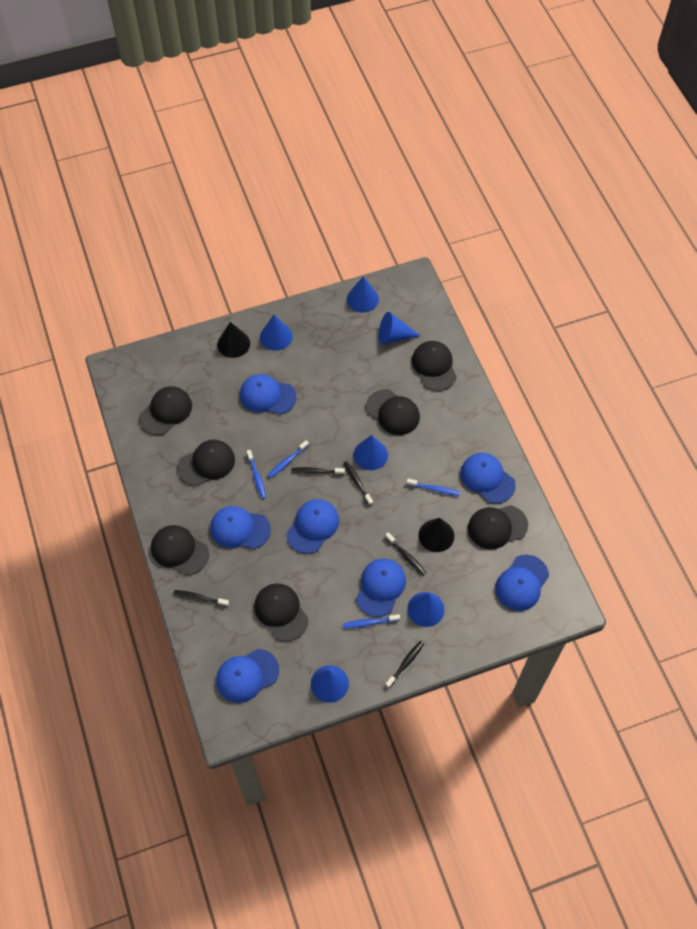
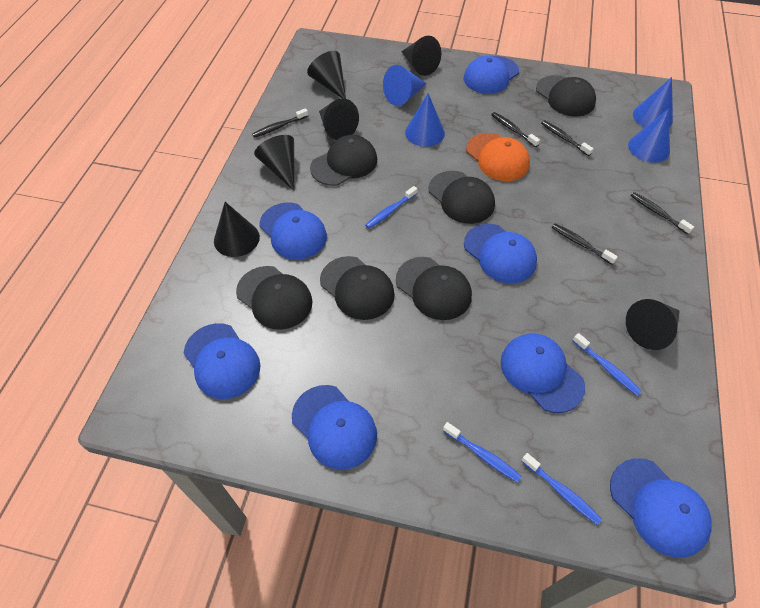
black cap: [139,386,192,435] [151,525,209,575] [177,440,235,486] [254,583,309,642] [366,389,420,435] [412,341,457,391] [468,505,528,549] = 7 -> [236,266,312,330] [310,135,377,186] [320,256,395,320] [396,257,472,320] [429,171,495,224] [536,75,596,116] = 6
black cone: [217,322,250,358] [419,518,454,552] = 2 -> [214,202,260,257] [254,135,294,191] [307,51,346,99] [319,98,359,140] [401,36,441,76] [626,299,680,350] = 6
blue cone: [260,315,293,351] [311,665,349,703] [347,276,379,312] [354,435,388,470] [379,312,420,344] [407,592,445,627] = 6 -> [383,65,427,106] [405,93,445,147] [628,109,670,163] [633,77,673,127] = 4
orange cap: none = 0 -> [466,133,530,181] = 1

